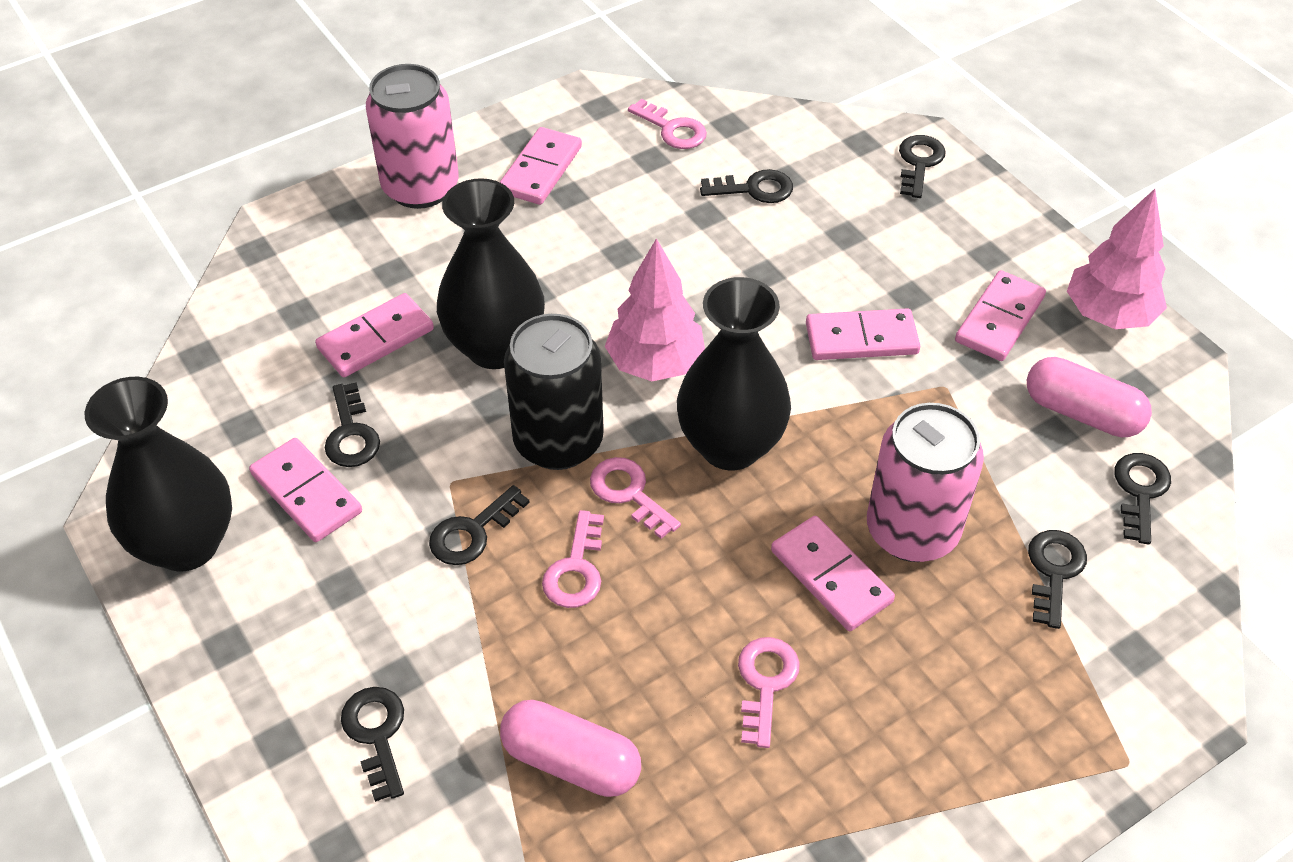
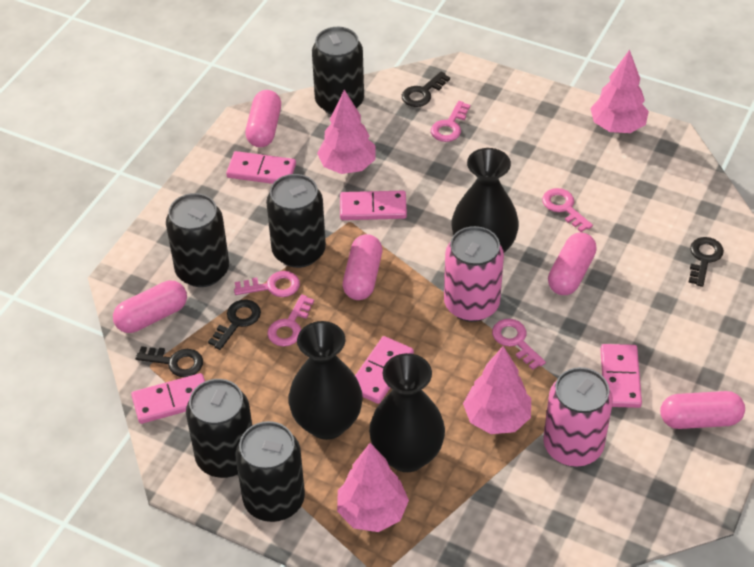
black can: [504,314,604,470] = 1 -> [166,193,229,287] [186,379,252,478] [236,421,305,522] [266,174,326,268] [312,27,364,114] = 5
black key: [325,382,380,467] [341,687,404,802] [429,485,530,565] [700,169,793,203] [899,135,946,198] [1028,530,1087,629] [1114,453,1171,544] = 7 -> [135,346,203,377] [208,300,261,350] [402,72,450,107] [688,237,724,287] = 4
pink capsule: [500,700,641,797] [1027,357,1152,437] = 2 -> [113,281,187,333] [245,90,281,147] [343,234,382,300] [548,232,597,295] [660,391,745,429] = 5
pink domino: [249,438,362,542] [315,293,434,377] [500,127,582,205] [771,516,895,631] [806,308,920,360] [955,270,1046,361] = 6 -> [131,373,205,424] [226,151,296,184] [340,191,407,220] [355,336,414,404] [600,344,642,408] = 5
pink key: [542,510,604,608] [590,457,681,539] [628,99,707,149] [738,637,800,748] = 4 -> [234,271,300,297] [267,294,314,347] [431,101,470,142] [492,319,546,370] [542,188,593,232] = 5
pink tree: [605,238,705,381] [1067,189,1167,329] = 2 -> [317,90,375,174] [337,443,409,532] [463,346,531,434] [590,50,649,133] = 4

